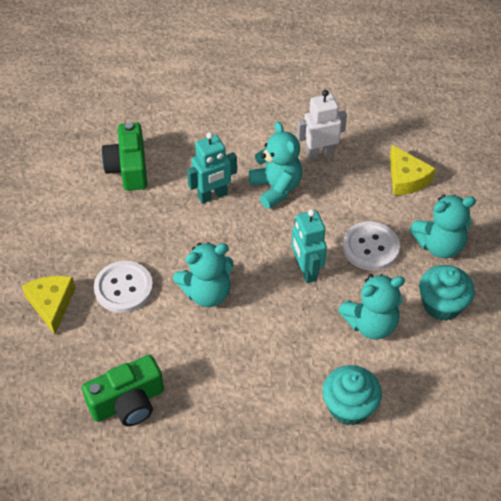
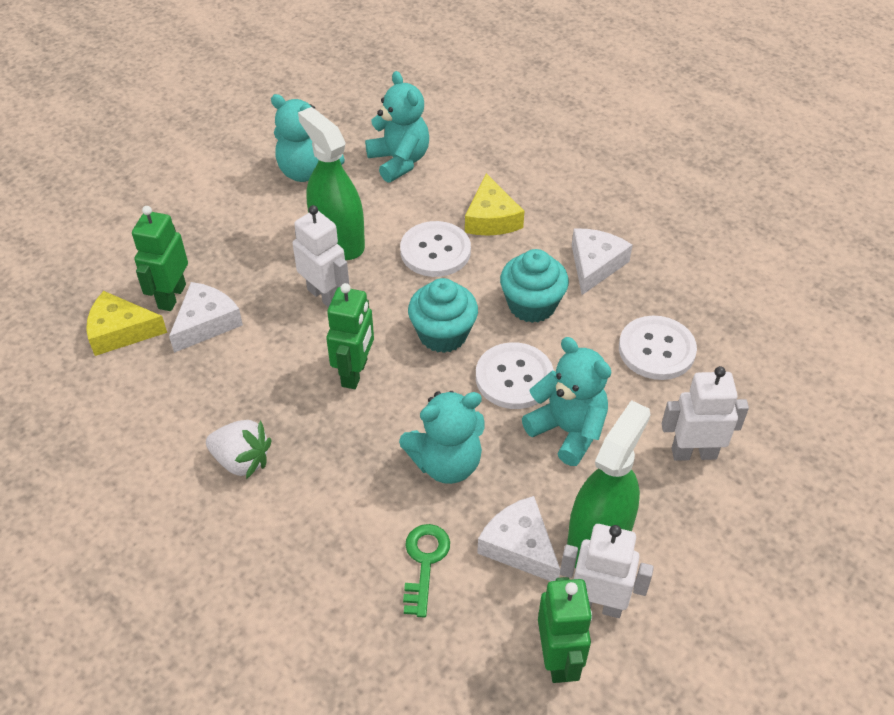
green camera: [82,355,164,426] [101,122,147,191] = 2 -> none = 0
green key: none = 0 -> [403,524,450,618] = 1
green robot: none = 0 -> [132,206,188,311] [326,283,374,389] [538,577,592,683] = 3
green spray bottle: none = 0 -> [298,107,365,260] [567,400,651,568] = 2
turquoise robot: [187,132,237,204] [292,209,327,283] = 2 -> none = 0
white button: [94,261,153,313] [343,221,400,271] = 2 -> [400,221,471,277] [476,342,554,409] [619,316,697,380] = 3
white cheese: none = 0 -> [169,282,243,353] [477,496,560,581] [572,229,633,295] = 3
white robot: [297,90,347,160] = 1 -> [292,205,349,308] [560,524,654,618] [662,366,749,461] = 3
white strawberry: none = 0 -> [206,420,271,479] = 1

